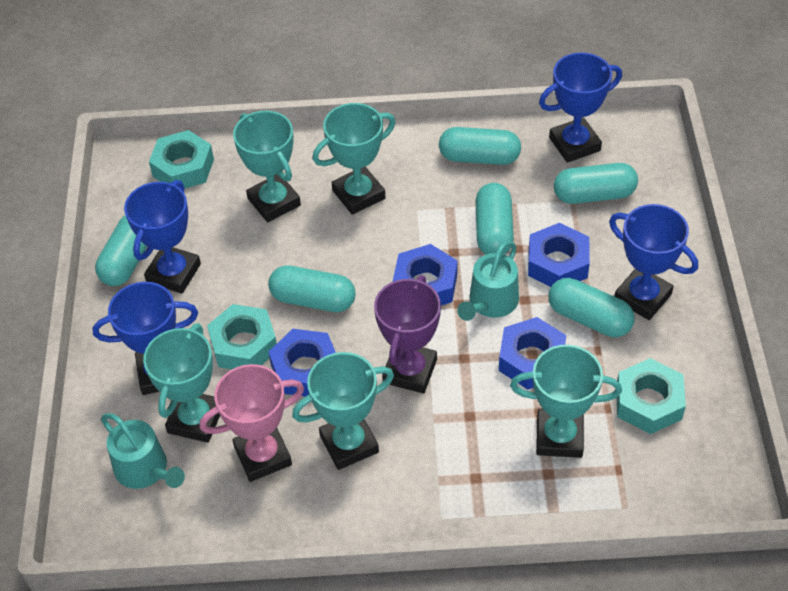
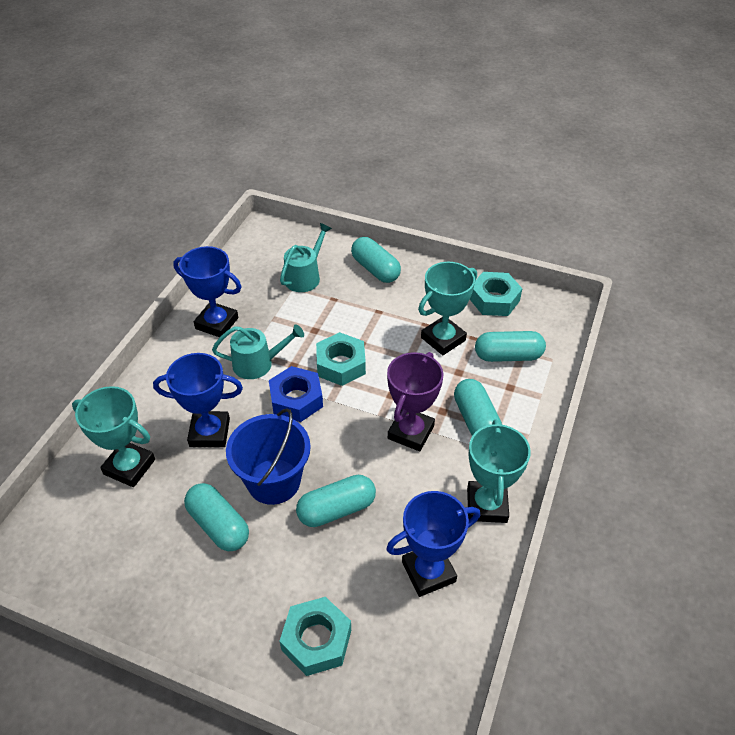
blue bucket: none = 0 -> [226,408,311,505] = 1
blue nut: [269,329,336,397] [393,244,457,306] [499,317,566,390] [528,223,590,287] = 4 -> [269,366,323,422] = 1
blue trophy: [92,282,198,395] [124,180,201,294] [539,52,622,163] [609,204,698,320] = 4 -> [153,353,243,447] [173,246,241,337] [386,491,480,597] = 3
pink trophy: [200,364,304,482] = 1 -> none = 0
turquoise capsule: [95,215,147,286] [268,265,356,312] [439,127,521,165] [476,183,514,254] [548,278,635,337] [554,163,638,204] = 6 -> [184,483,249,551] [296,475,376,527] [351,237,401,283] [454,379,502,436] [475,331,546,362] = 5
turquoise trophy: [143,323,220,443] [233,111,301,222] [292,352,394,470] [313,103,395,215] [510,345,622,458] = 5 -> [72,386,155,487] [418,262,477,355] [467,420,531,523] = 3

